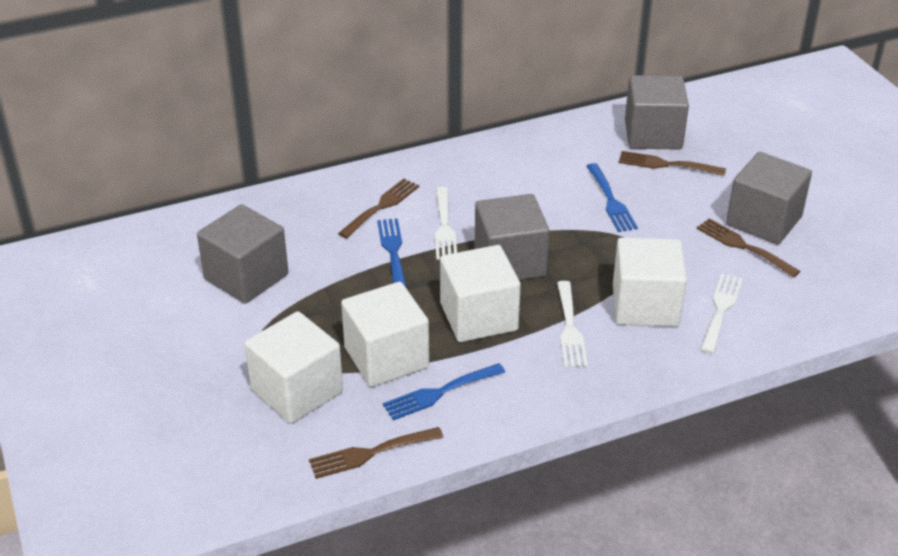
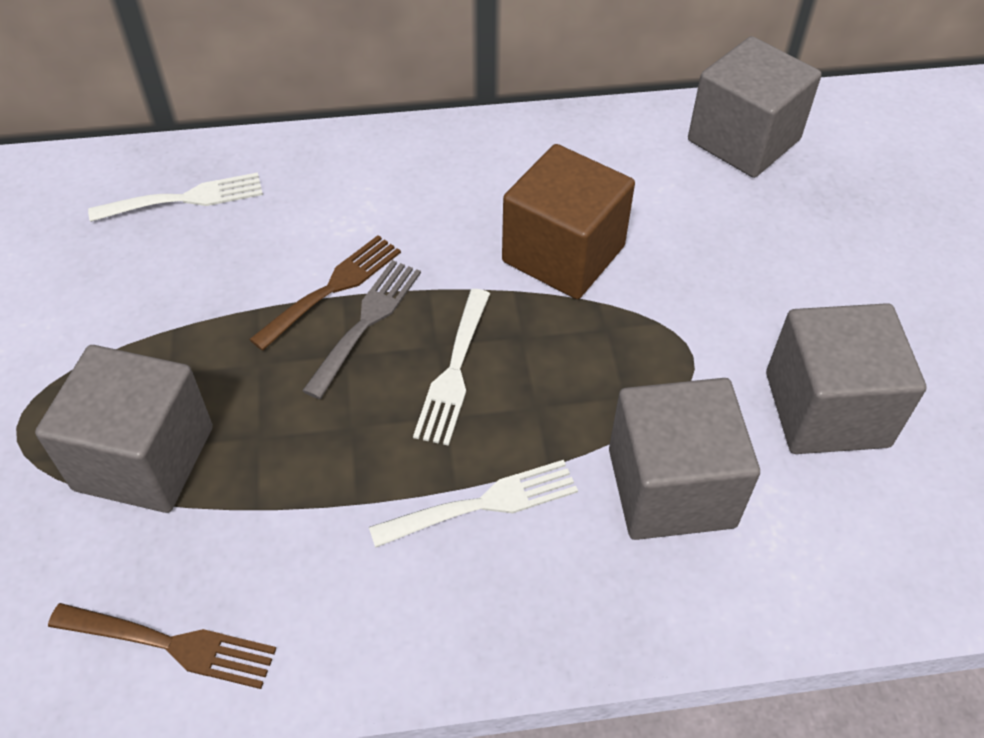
blue fork: [377,218,407,289] [383,363,505,420] [587,163,638,232] = 3 -> none = 0
brown cube: none = 0 -> [502,144,635,299] = 1
brown fork: [309,427,444,479] [338,178,419,239] [619,151,726,176] [697,218,801,278] = 4 -> [48,603,277,689] [249,235,401,351] = 2
grey fork: none = 0 -> [302,260,421,399] = 1
white cube: [245,311,343,423] [341,282,429,387] [440,245,521,342] [613,238,687,327] = 4 -> none = 0

